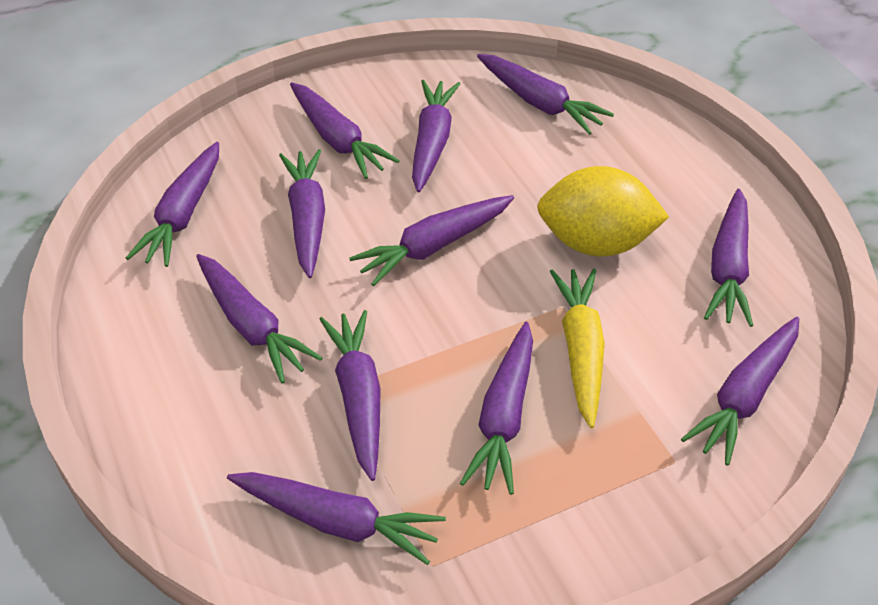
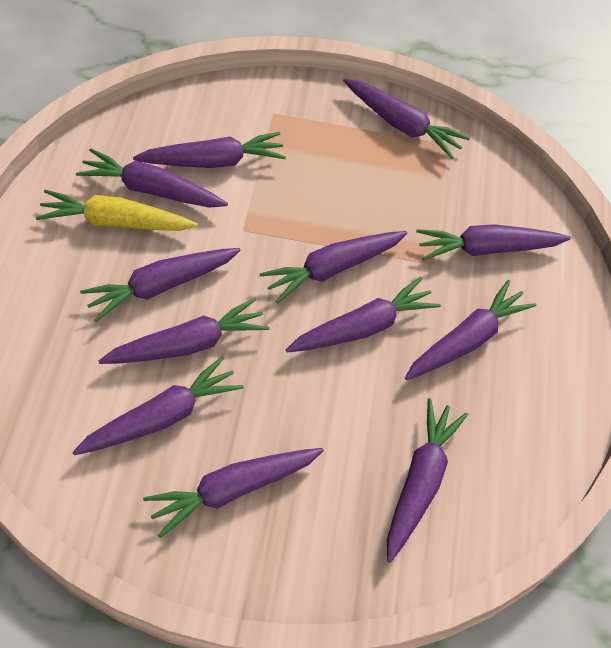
yellow lemon: [537,166,669,256] = 1 -> none = 0

